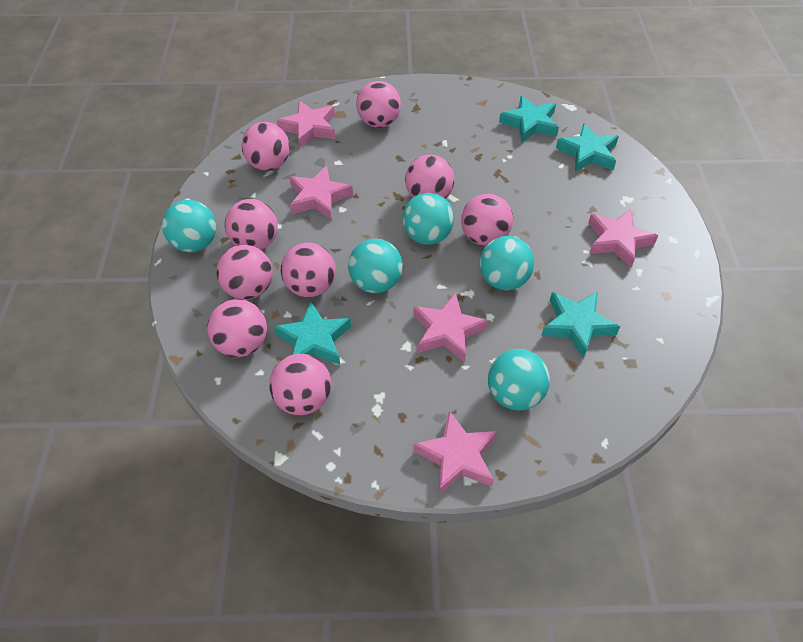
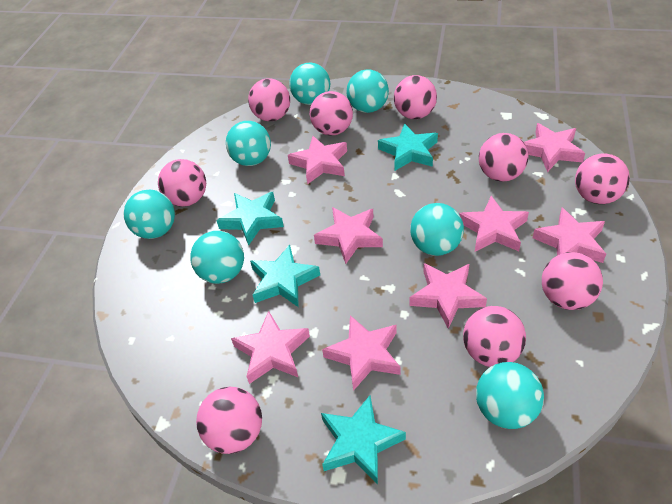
pink star: [277,101,335,148] [289,166,353,220] [413,292,488,362] [413,411,497,495] [588,209,659,267] = 5 -> [231,311,310,384] [288,136,347,184] [314,207,383,264] [322,315,400,391] [409,263,487,329] [459,196,529,252] [524,123,585,172] [533,208,606,263] = 8
turquoise ball: [162,200,216,252] [348,239,403,293] [402,193,454,245] [479,236,534,290] [488,349,550,411] = 5 -> [124,190,175,239] [190,231,244,284] [226,121,271,166] [289,63,330,105] [347,69,389,113] [410,203,464,256] [476,362,544,429] = 7

